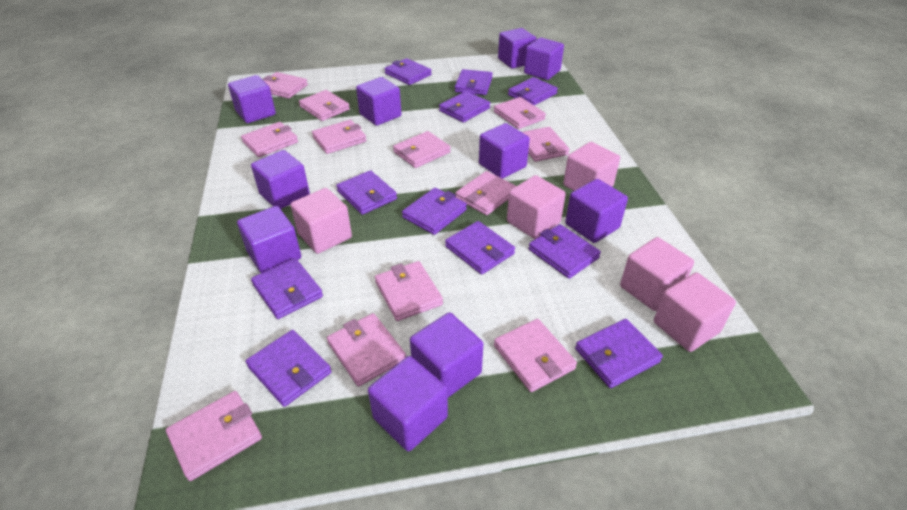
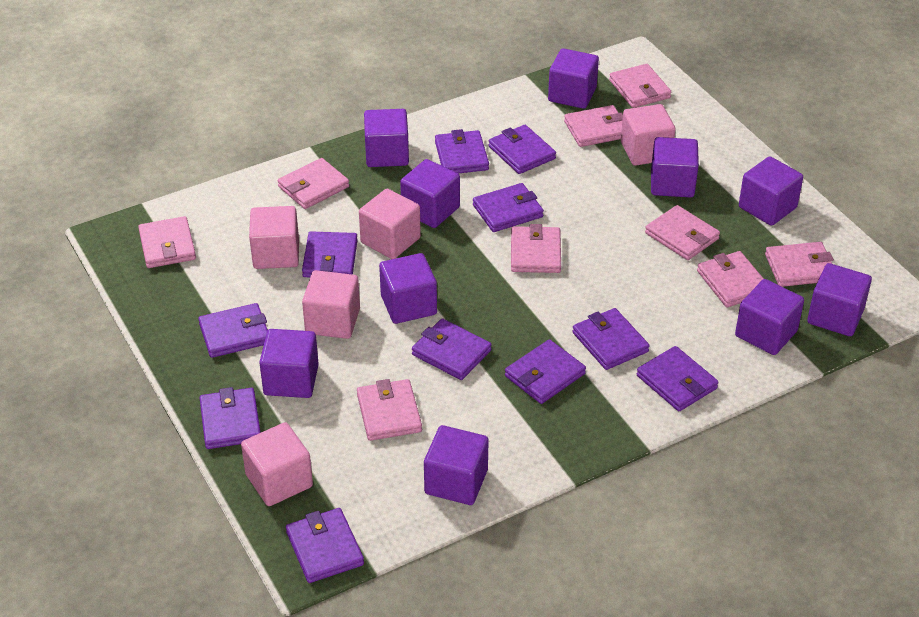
pink wallet: [166,391,262,481] [241,122,298,157] [263,72,308,99] [299,90,350,121] [312,120,367,154] [327,313,406,387] [375,261,443,321] [393,131,451,168] [455,171,516,215] [494,97,546,129] [494,319,577,392] [522,127,570,162] = 12 -> [138,216,196,268] [278,158,349,209] [357,379,422,441] [511,224,561,273] [564,105,623,147] [609,64,671,108] [645,205,720,260] [697,251,764,307] [765,242,834,287] = 9

